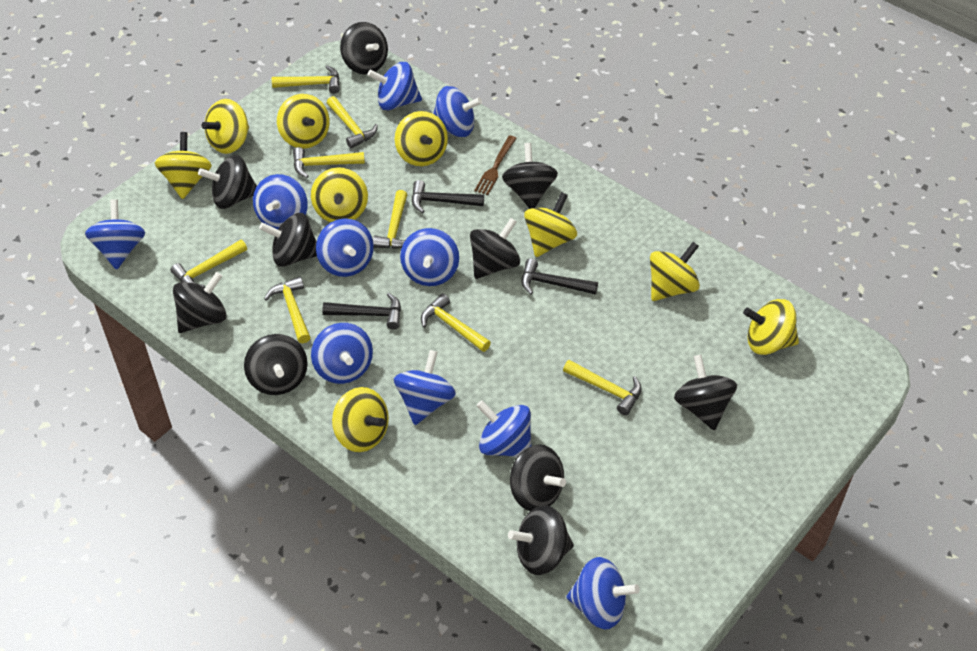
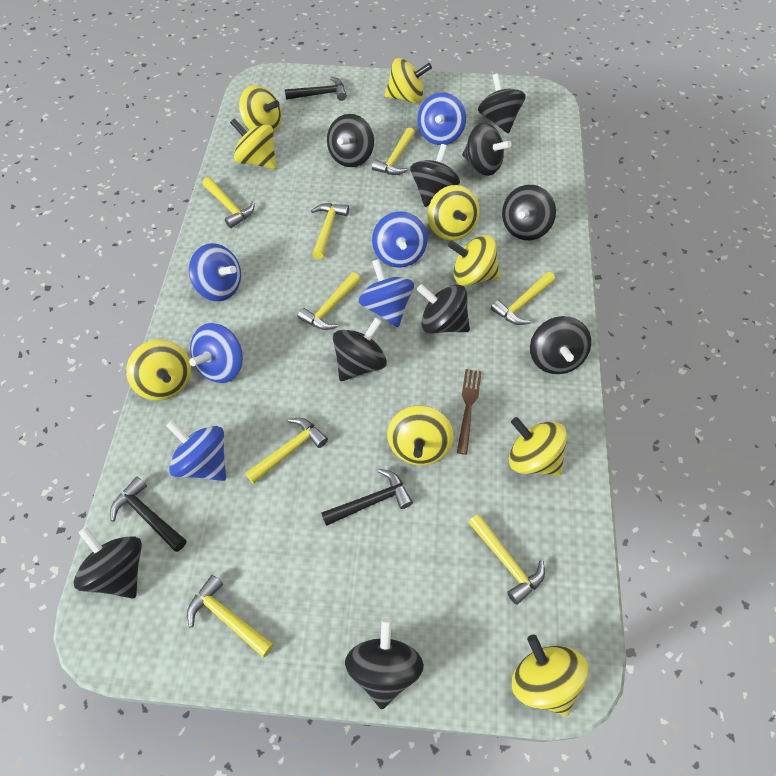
blue spinning top: [85,199,145,270] [253,174,308,229] [311,323,373,384] [316,218,374,277] [367,62,422,110] [394,350,456,425] [400,228,459,286] [433,86,482,137] [476,400,532,457] [566,557,640,629] = 10 -> [166,420,226,481] [189,243,241,301] [189,323,243,383] [359,259,414,327] [372,211,427,267] [417,92,466,145] = 6

